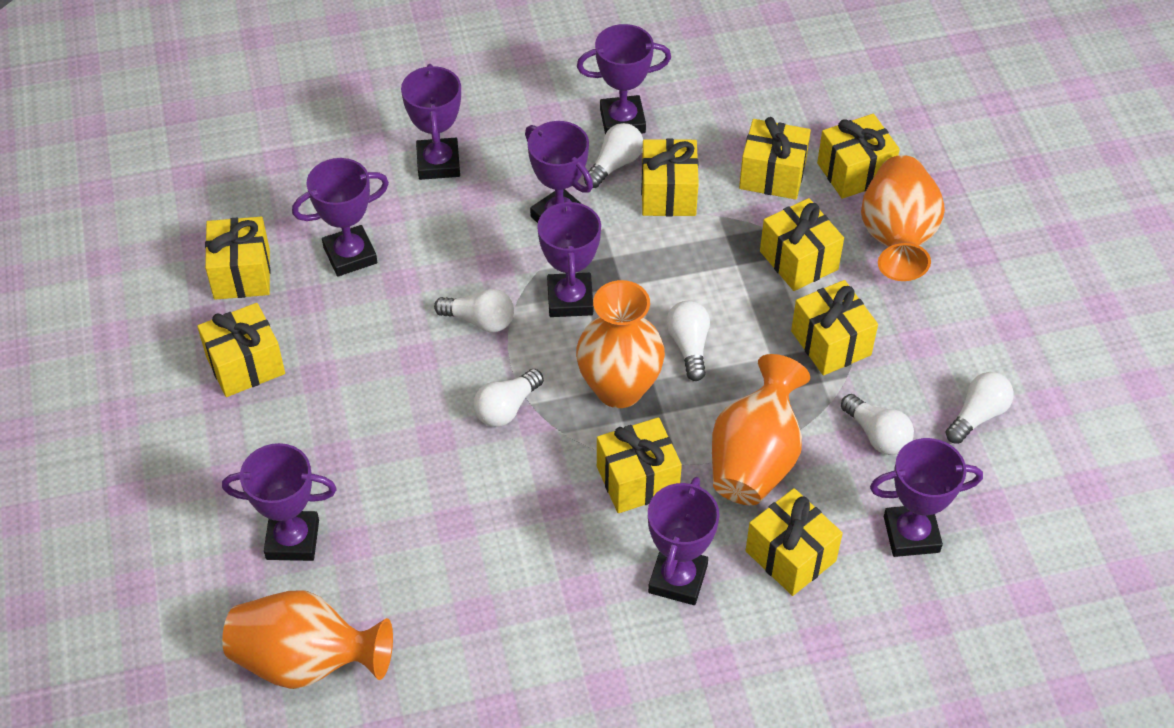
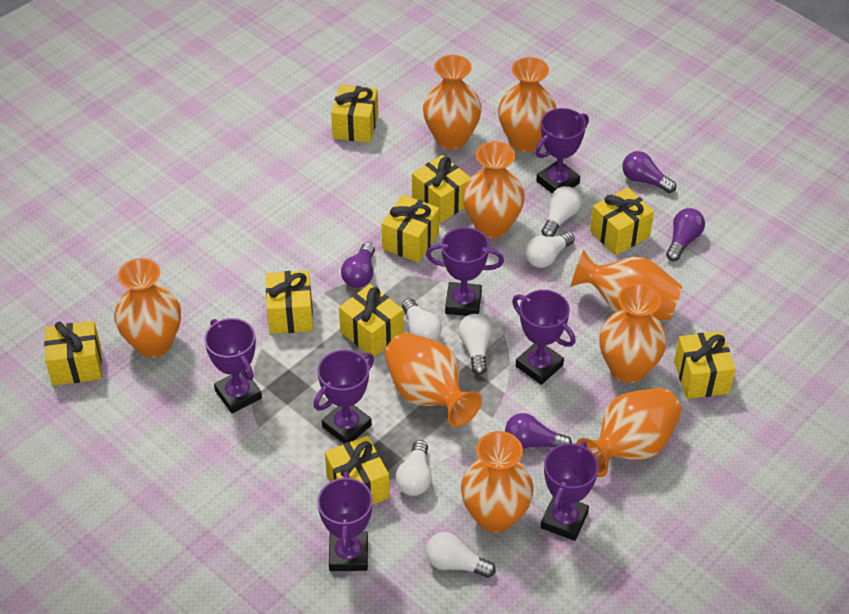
orange vase: [222,590,393,689] [576,280,665,408] [712,354,810,505] [861,155,945,281] = 4 -> [114,258,181,358] [384,333,482,427] [423,55,482,150] [461,431,534,533] [463,141,525,238] [498,57,557,152] [570,250,683,320] [576,388,682,477] [599,283,667,383] = 9
purple light bulb: none = 0 -> [341,243,375,288] [505,413,572,448] [622,151,676,193] [666,208,705,261] = 4
purple trophy: [222,443,337,561] [292,158,389,277] [401,64,461,180] [525,121,593,223] [537,198,601,317] [577,24,671,134] [648,477,720,605] [870,438,983,557] = 8 -> [204,318,262,413] [313,350,374,444] [317,472,373,571] [426,227,504,316] [512,290,576,385] [535,108,589,194] [541,441,599,541] = 7

